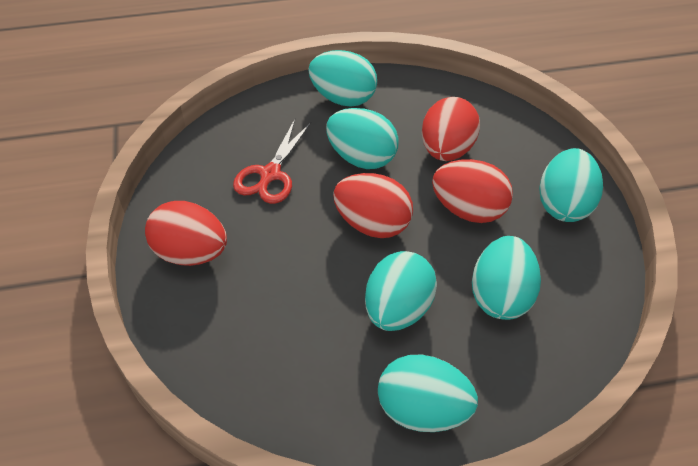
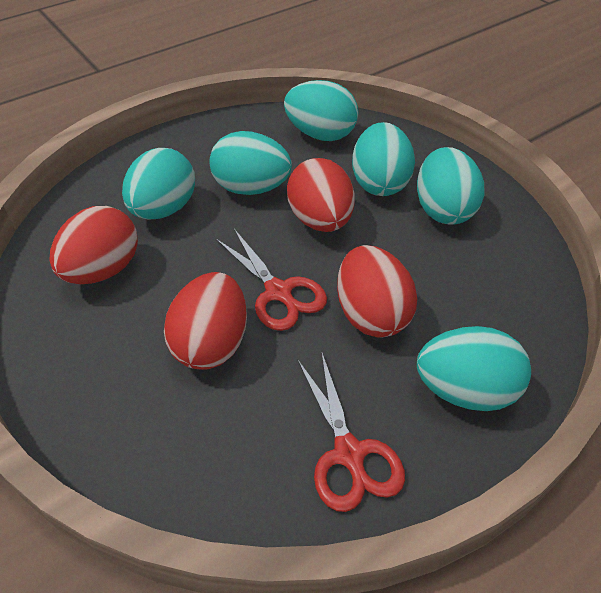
red scissors: [233,119,311,204] = 1 -> [216,229,327,331] [297,353,405,512] = 2

